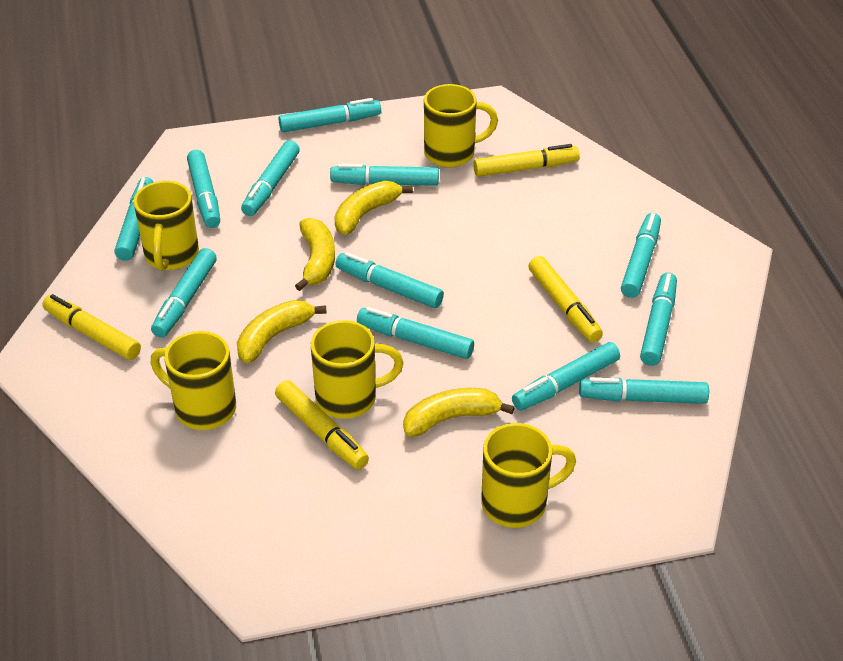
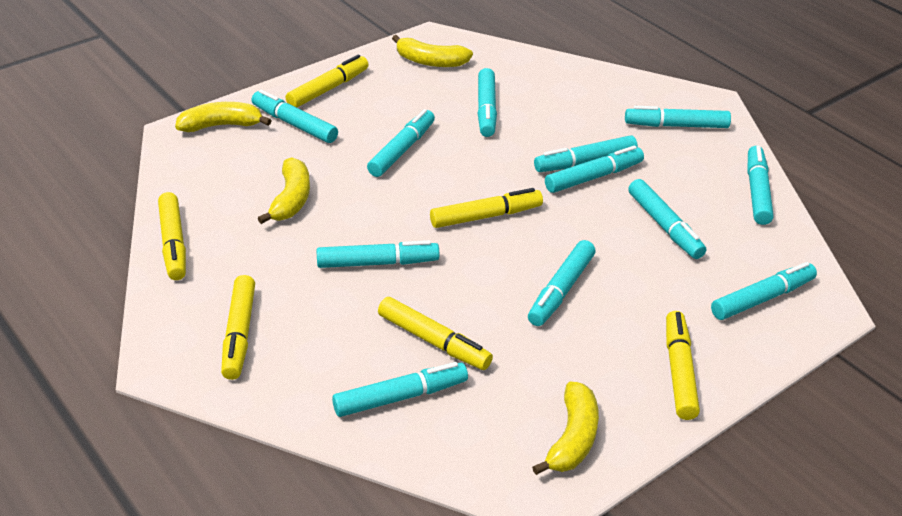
yellow marker: [42,294,141,360] [275,380,369,470] [473,144,580,177] [528,256,603,343] = 4 -> [158,192,186,280] [221,275,255,380] [286,55,369,108] [378,297,493,370] [430,188,543,228] [666,311,700,420] = 6
yellow mug: [133,181,199,271] [151,331,236,430] [311,320,404,419] [424,84,498,167] [481,423,576,528] = 5 -> none = 0

